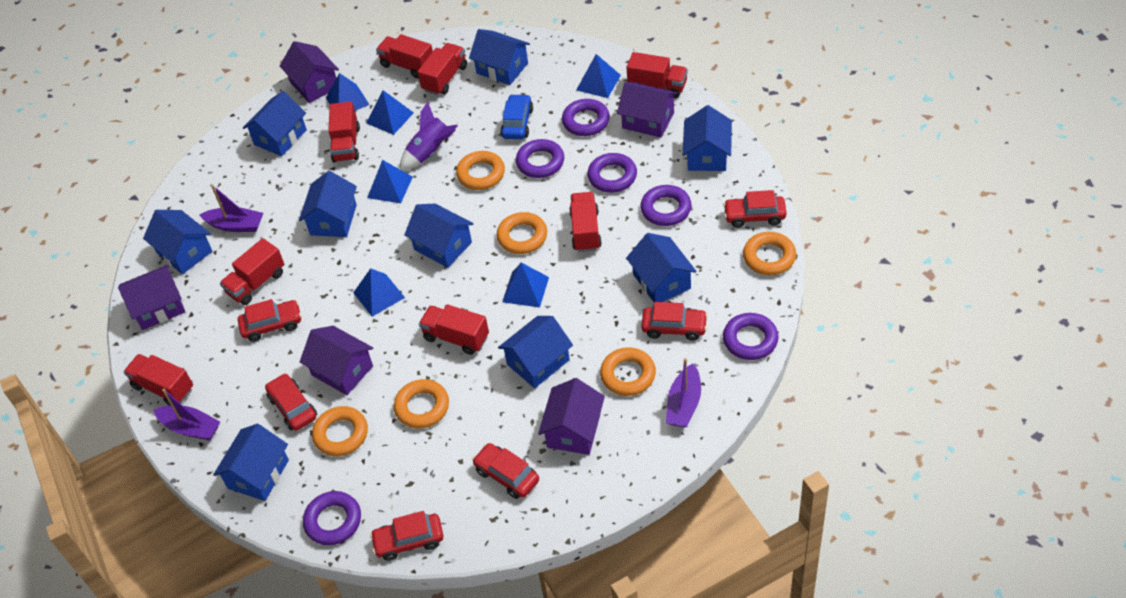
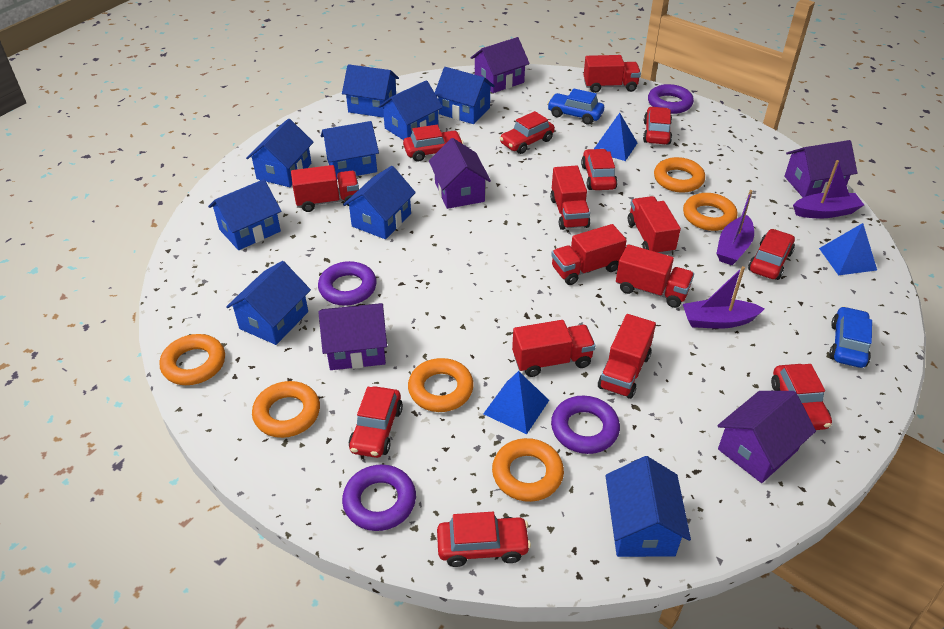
blue car: [500,94,533,139] = 1 -> [547,89,604,125] [829,306,872,368] = 2
blue pyramid: [326,73,370,111] [353,268,405,317] [366,90,414,135] [367,160,413,203] [502,263,549,308] [576,54,621,98] = 6 -> [483,371,549,434] [594,113,637,161] [819,223,877,275] = 3
purple ring: [303,491,361,545] [516,139,564,178] [562,99,610,136] [587,153,637,193] [641,185,691,226] [723,313,779,360] = 6 -> [318,261,377,306] [342,464,416,531] [551,396,620,454] [648,84,694,114] = 4
purple rocket: [400,102,458,171] = 1 -> none = 0
red car: [238,299,302,342] [265,373,317,431] [370,511,444,561] [472,443,539,499] [641,302,708,341] [723,190,786,228] = 6 -> [349,386,403,458] [403,125,463,162] [437,512,531,567] [500,111,555,154] [581,149,618,190] [643,107,672,145] [748,229,795,280] [771,364,832,430] = 8

